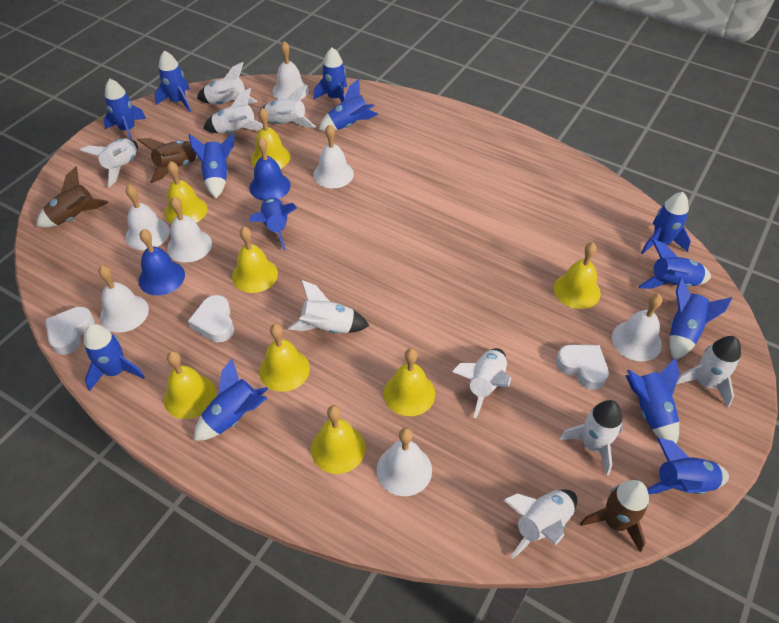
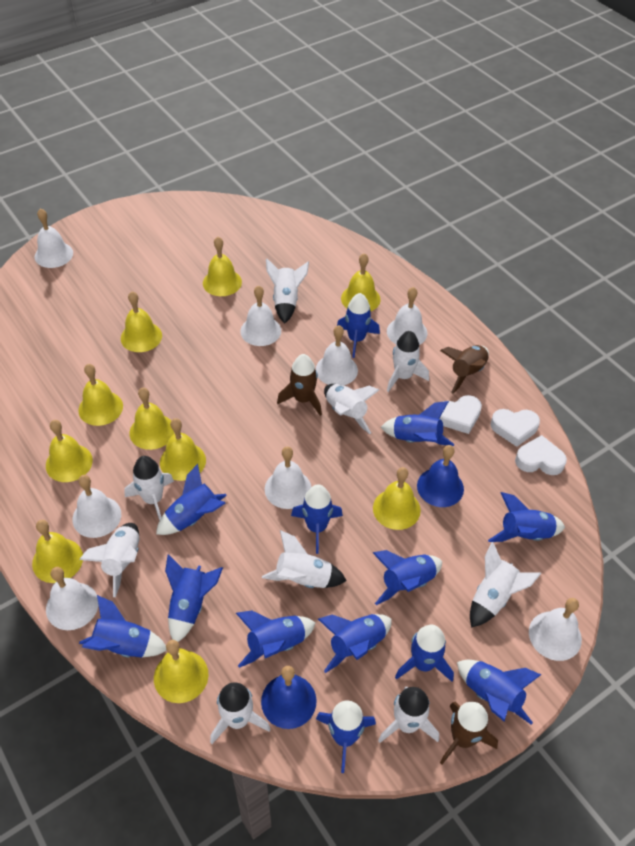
white bell: [98,266,149,333] [126,185,170,250] [167,197,212,263] [272,41,309,100] [313,124,354,188] [377,428,432,496] [612,294,662,361] = 7 -> [34,208,73,268] [46,567,98,630] [72,475,121,538] [240,285,281,346] [265,446,311,509] [316,325,358,385] [387,287,427,345] [529,598,582,661] = 8
yellow bell: [164,351,216,419] [165,161,207,224] [232,227,278,293] [251,108,291,169] [259,324,310,392] [311,405,366,474] [384,348,435,416] [554,242,601,309] = 8 -> [32,520,83,583] [46,420,93,482] [78,364,123,426] [121,292,162,352] [130,388,174,450] [154,640,208,703] [160,418,206,481] [203,237,242,296] [341,253,381,312] [373,467,421,530] = 10

